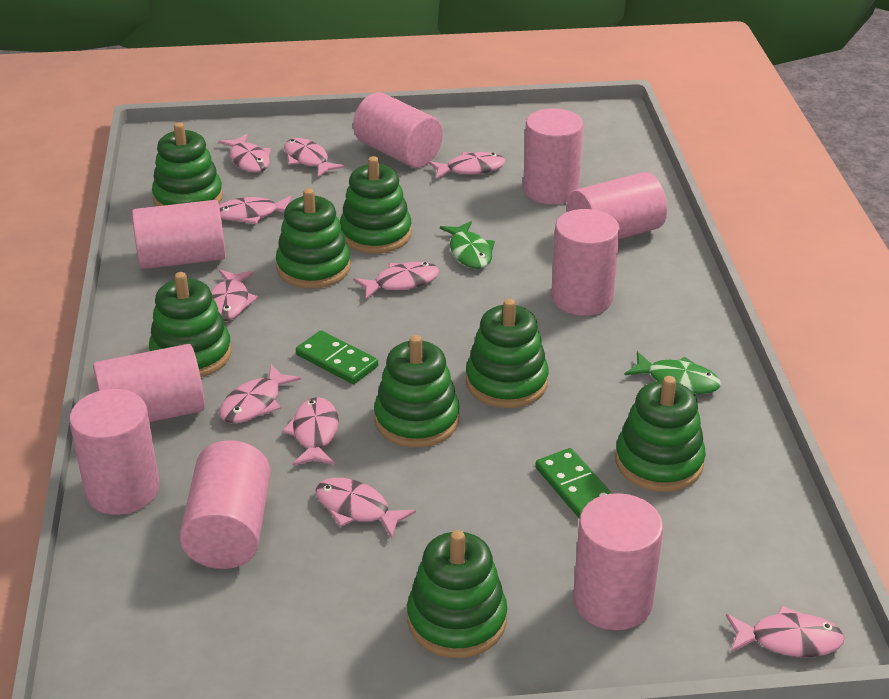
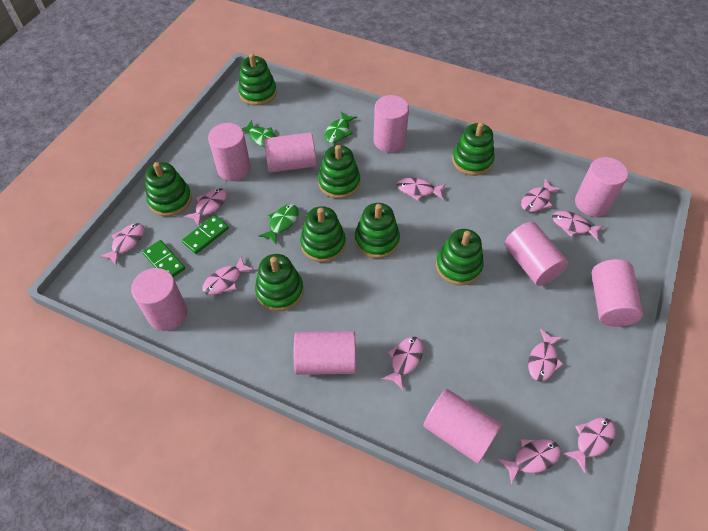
green fish: [440,221,495,269] [625,352,721,394] = 2 -> [242,120,276,147] [259,204,299,244] [325,112,357,143] = 3

